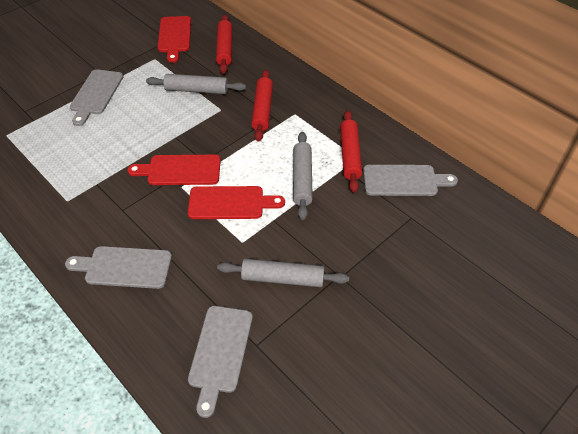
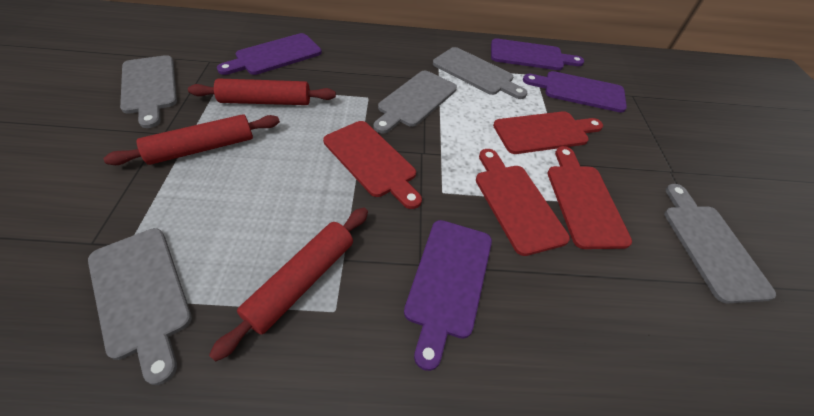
grey cutting board: [65,246,172,289] [70,69,123,126] [188,306,253,418] [363,165,458,196] = 4 -> [88,228,192,385] [120,55,177,128] [374,70,457,134] [433,47,527,99] [664,184,776,303] = 5
grey rolling pin: [146,74,246,94] [217,259,349,287] [293,132,313,220] = 3 -> none = 0
purple cutting board: none = 0 -> [217,33,322,75] [404,220,492,371] [491,38,584,70] [523,71,627,113] = 4
red cutting board: [127,155,221,185] [158,16,191,63] [188,186,285,219] = 3 -> [323,121,422,209] [476,149,570,256] [493,111,603,154] [547,146,632,249] = 4

